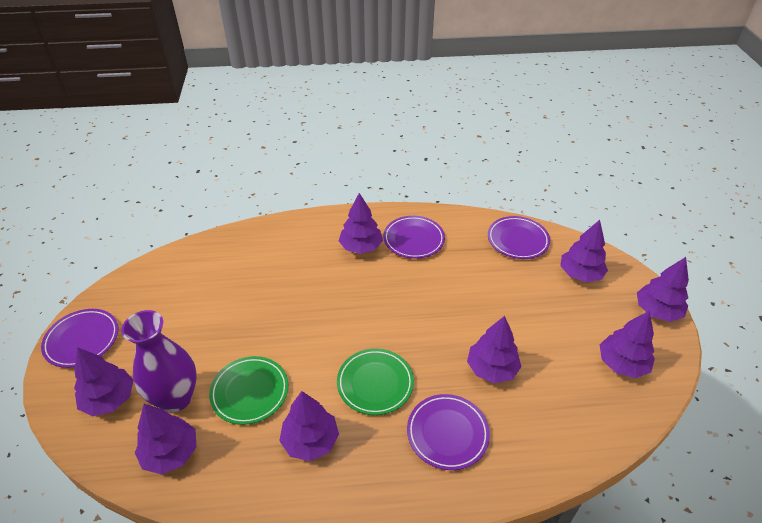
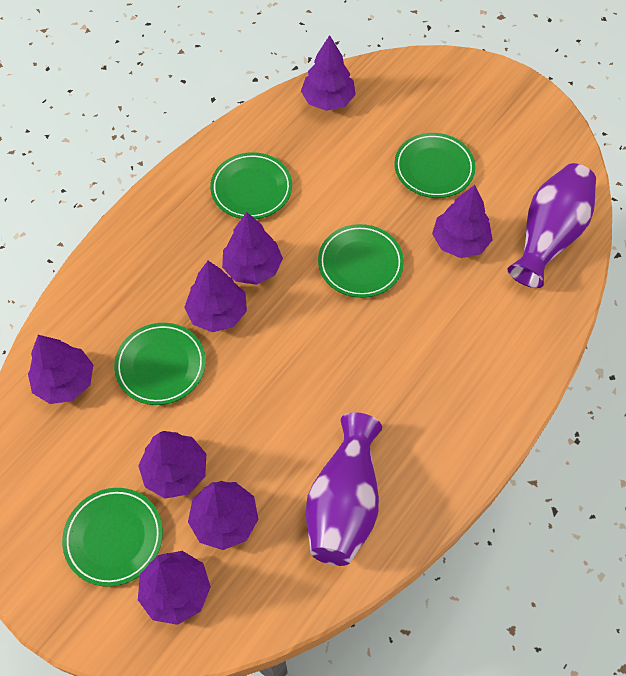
green plate: [209,356,288,425] [337,348,414,415] = 2 -> [62,488,163,587] [114,323,206,405] [210,152,292,219] [318,224,404,298] [394,133,476,198] = 5
purple plate: [41,309,118,368] [383,216,445,259] [407,394,490,470] [488,216,550,259] = 4 -> none = 0
purple vase: [121,310,197,412] = 1 -> [306,412,382,566] [507,163,596,288] = 2

